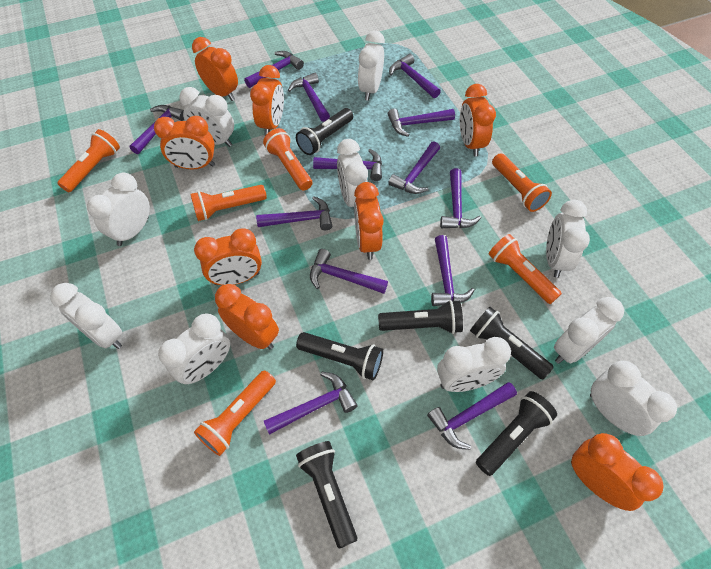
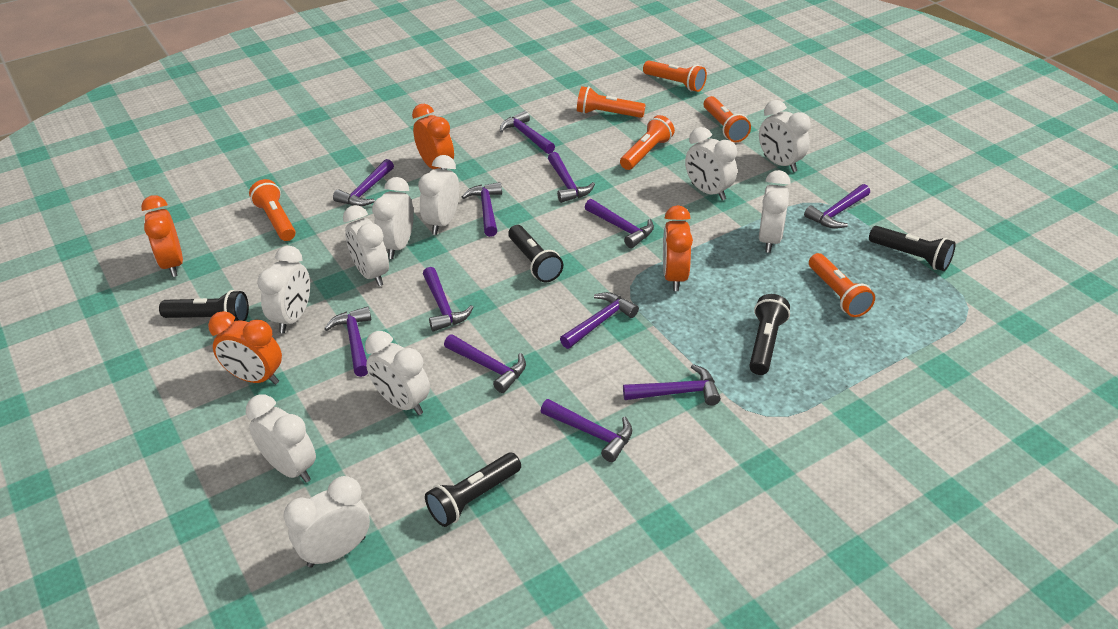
black flashlight: [296,108,353,155] [296,332,383,380] [296,441,357,549] [378,300,463,334] [470,307,554,379] [476,391,557,476] = 6 -> [159,290,249,321] [425,453,521,527] [508,225,563,283] [749,294,790,375] [869,226,956,271] = 5
orange clock: [154,116,215,169] [192,37,238,101] [194,228,262,285] [215,284,279,350] [250,65,284,136] [354,182,384,259] [460,84,496,157] [571,433,664,511] = 8 -> [141,195,183,277] [208,311,282,385] [412,104,454,170] [663,205,693,291] = 4
purple hammer: [129,105,184,154] [244,51,304,88] [256,196,332,230] [264,372,358,435] [288,73,330,122] [310,249,388,294] [313,149,382,181] [388,109,455,137] [388,141,440,194] [389,54,441,98] [427,382,517,450] [431,235,475,306] [440,168,481,228] = 13 -> [324,306,371,377] [333,159,394,207] [423,267,474,332] [444,334,526,393] [462,182,502,237] [500,111,555,154] [541,399,632,462] [548,152,595,203] [560,292,639,349] [585,199,654,248] [623,364,721,405] [804,184,870,228] = 12

